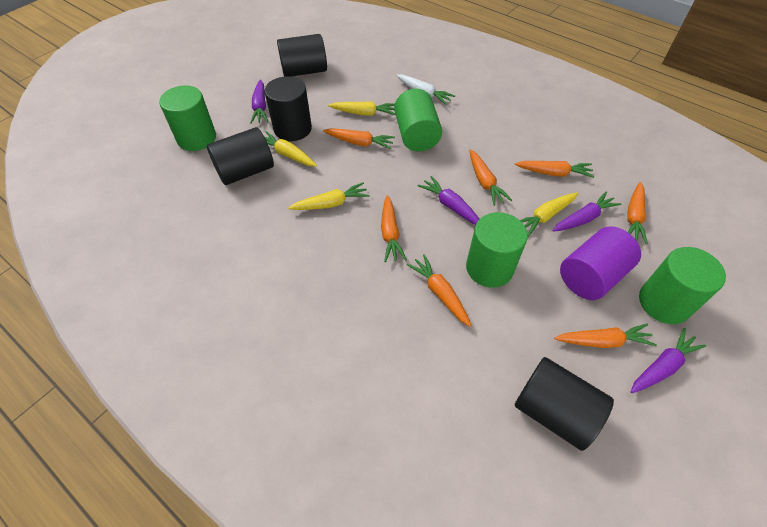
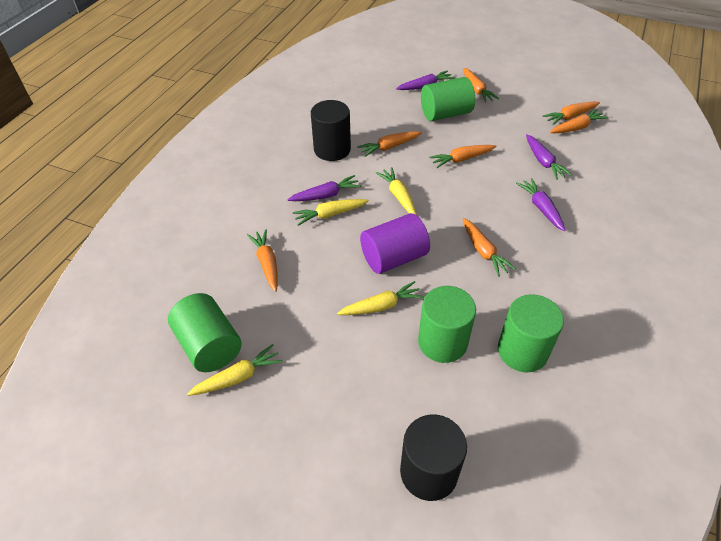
black cylinder: [207,127,274,185] [265,76,312,141] [277,34,327,77] [515,357,614,451] = 4 -> [311,100,351,161] [400,414,467,501] = 2
white carrot: [396,74,455,105] = 1 -> none = 0

